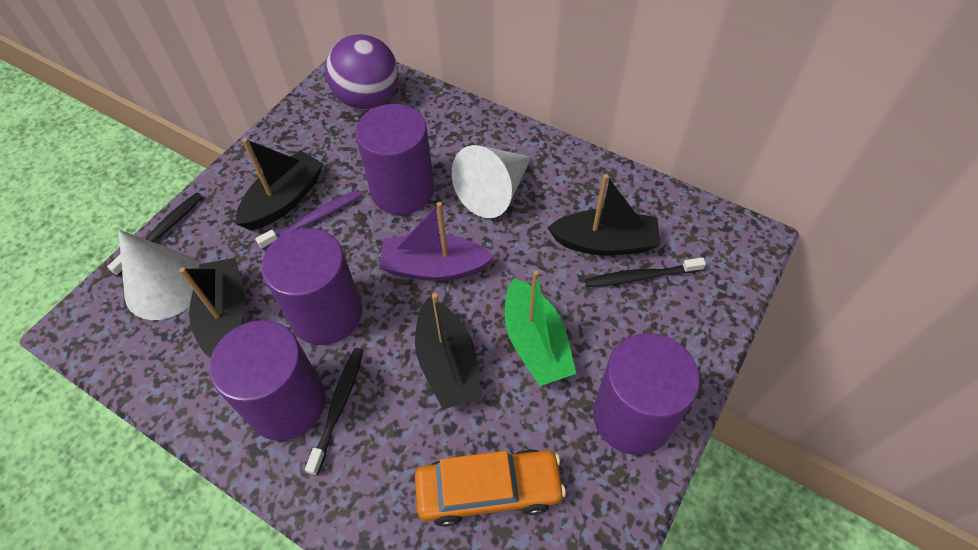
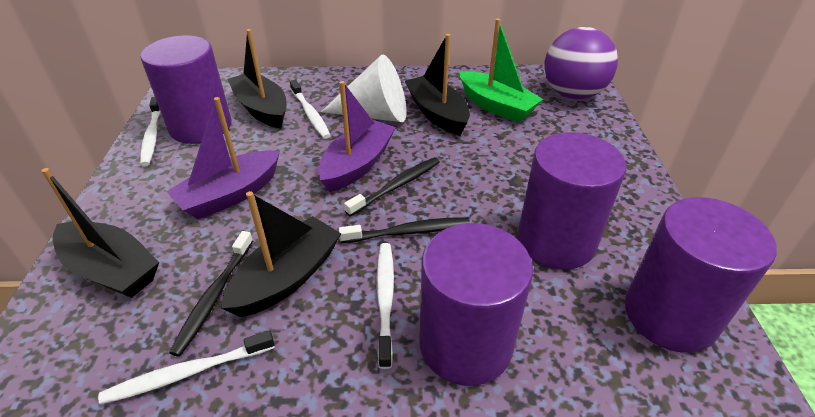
orange car: [415,449,566,527] = 1 -> none = 0
purple boat: [379,202,494,281] = 1 -> [166,97,280,219] [318,81,396,192] = 2
purple toothbrush: [255,190,362,250] = 1 -> none = 0
white cone: [118,230,200,320] [452,145,532,218] = 2 -> [321,55,406,122] = 1
white toothbrush: none = 0 -> [98,330,275,405] [140,97,161,166] [290,80,331,139] [376,243,394,369] = 4

